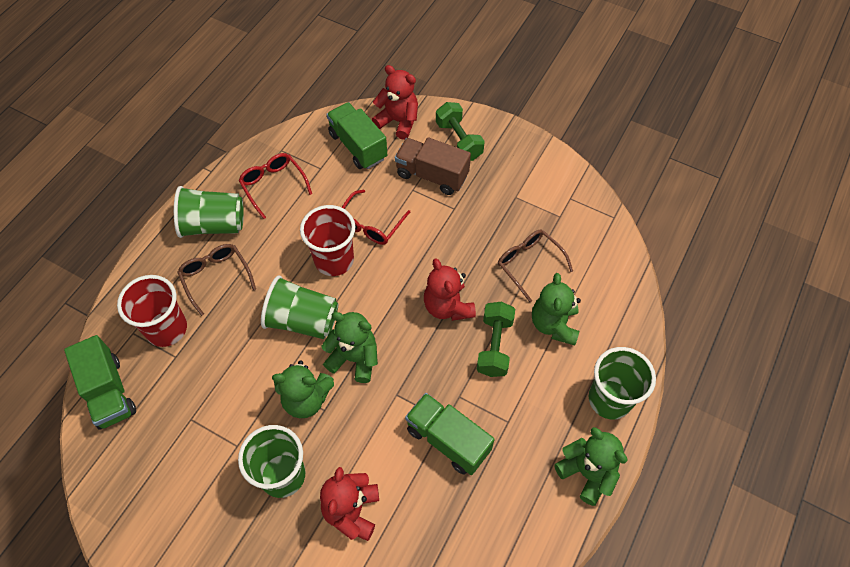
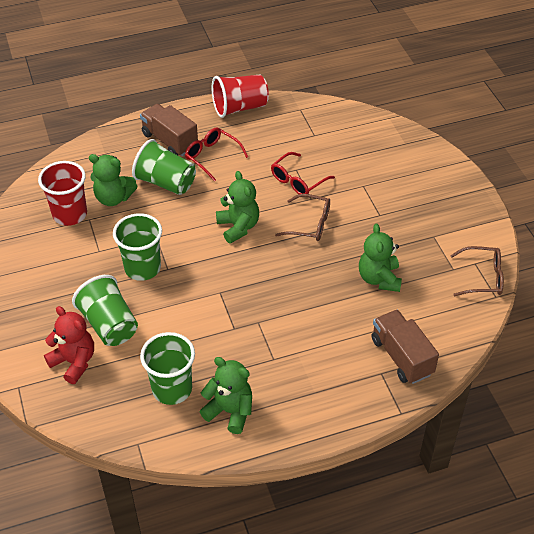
brown truck: [395,137,471,195] = 1 -> [140,104,198,156] [372,310,439,384] = 2
green dumbbell: [436,102,485,161] [476,302,515,377] = 2 -> none = 0
green truck: [64,335,136,430] [326,102,387,169] [405,393,495,475] = 3 -> none = 0
red teddy bear: [320,467,379,541] [372,65,418,140] [424,258,476,321] = 3 -> [44,306,94,384] = 1

